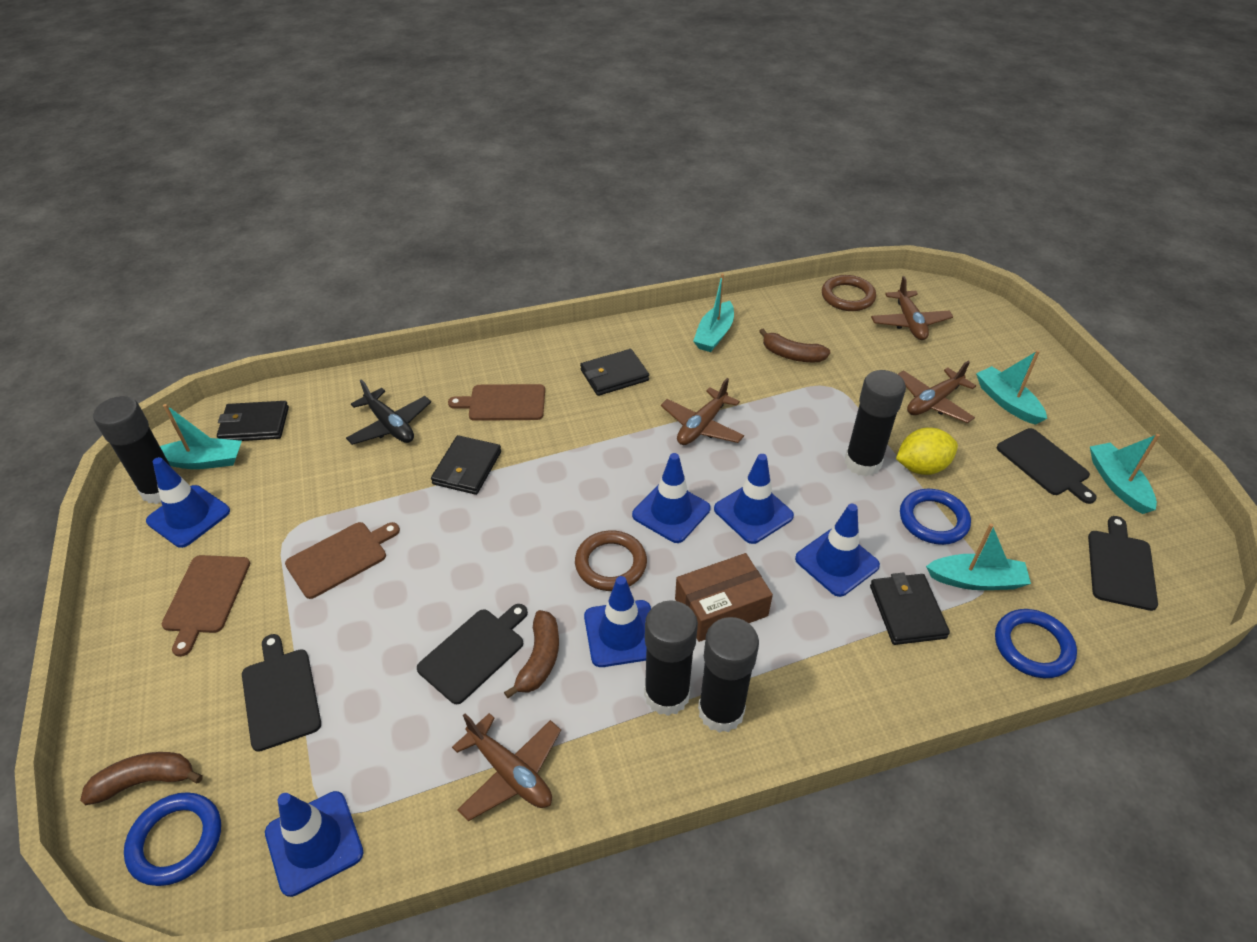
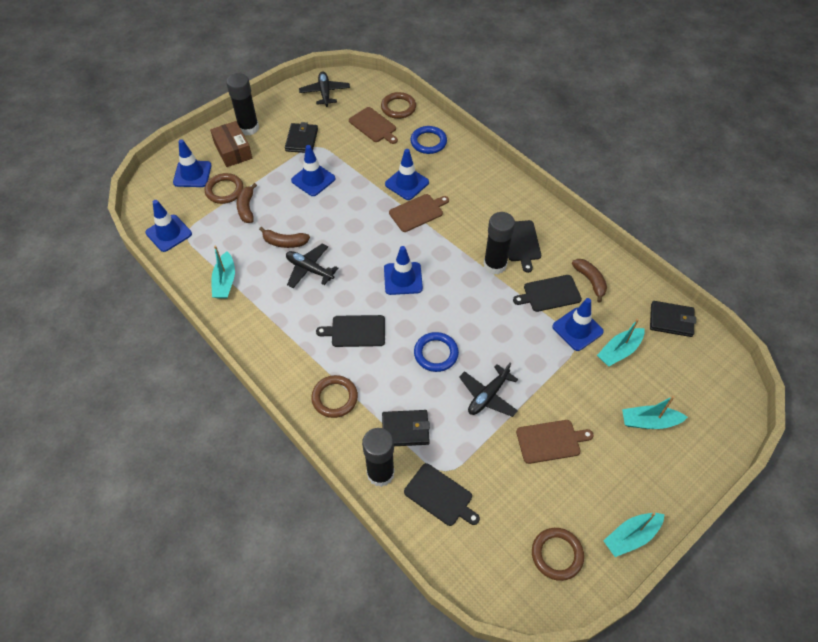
black glue stick: [93,396,171,504] [644,600,698,716] [698,617,759,733] [845,370,906,477] = 4 -> [226,73,259,135] [362,428,395,487] [484,212,515,274] = 3
black plane: [346,379,431,445] = 1 -> [286,243,338,288] [299,71,350,107] [459,363,518,417] = 3
black wallet: [217,401,289,441] [431,435,501,495] [580,349,649,396] [870,572,950,645] = 4 -> [285,122,318,153] [382,410,430,446] [650,301,696,337] = 3
blue ring: [124,792,221,886] [900,489,971,545] [995,609,1077,678] = 3 -> [410,126,447,154] [414,332,459,372] = 2
brown plane: [452,713,561,821] [661,378,744,445] [871,276,953,340] [898,361,976,423] = 4 -> none = 0
brown ring: [575,531,647,591] [822,275,876,311] = 2 -> [205,173,244,204] [311,375,358,418] [381,92,416,119] [532,528,584,581] = 4
turquoise boat: [160,404,242,469] [693,274,734,352] [926,523,1031,590] [976,350,1047,425] [1090,434,1160,514] = 5 -> [211,245,235,299] [597,319,645,366] [603,512,665,557] [622,396,688,429] = 4
yellow lemon: [896,428,958,475] = 1 -> none = 0

